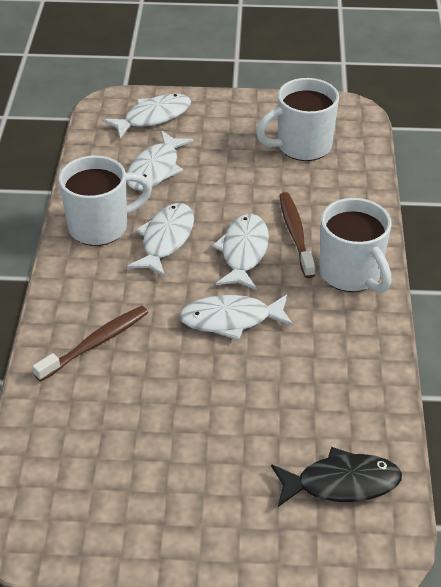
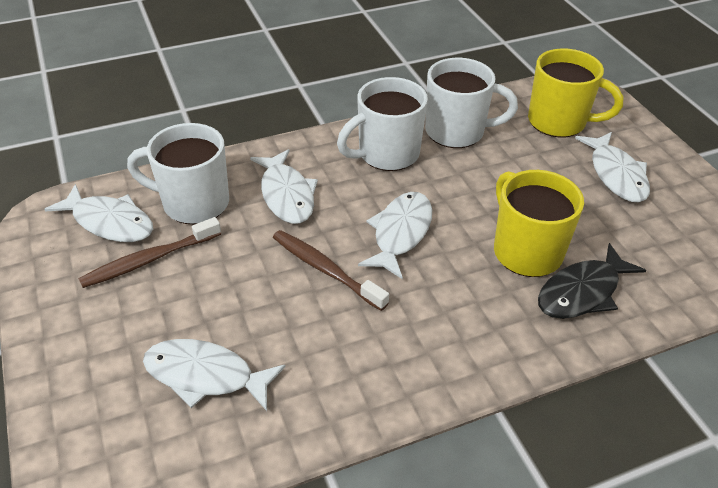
yellow mug: none = 0 -> [494,170,584,277] [528,48,623,137] = 2

